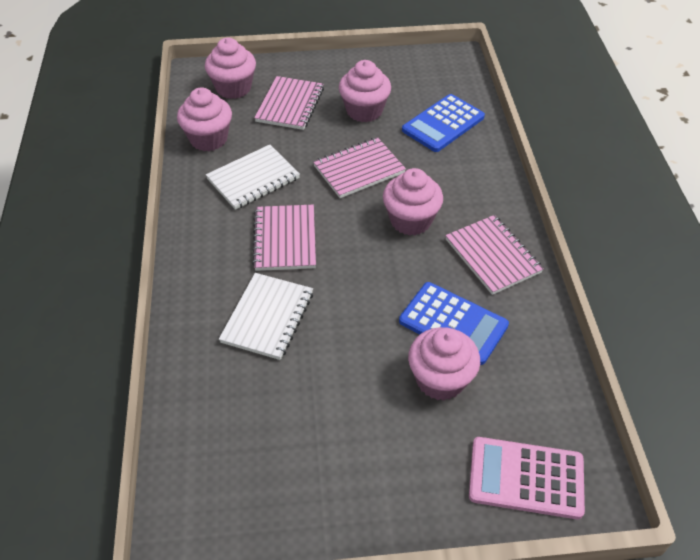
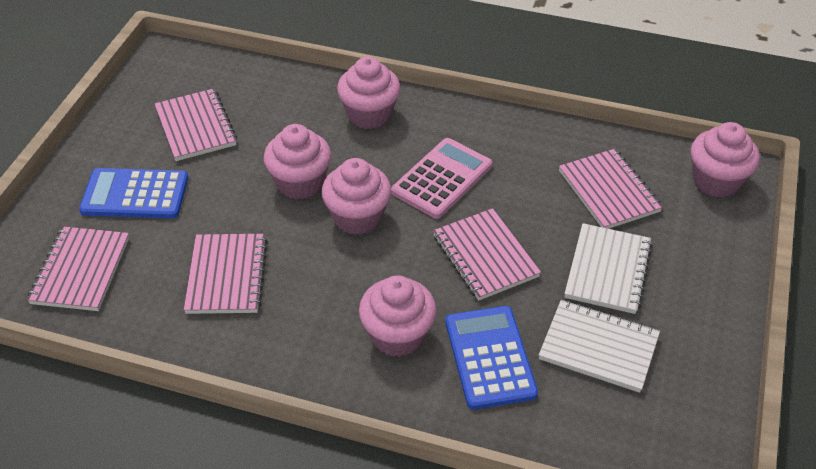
pink notebook: [252,205,316,271] [254,76,324,130] [313,137,406,198] [445,215,544,295] = 4 -> [27,226,129,311] [155,89,237,161] [184,234,268,314] [433,208,541,301] [559,149,663,229] = 5

